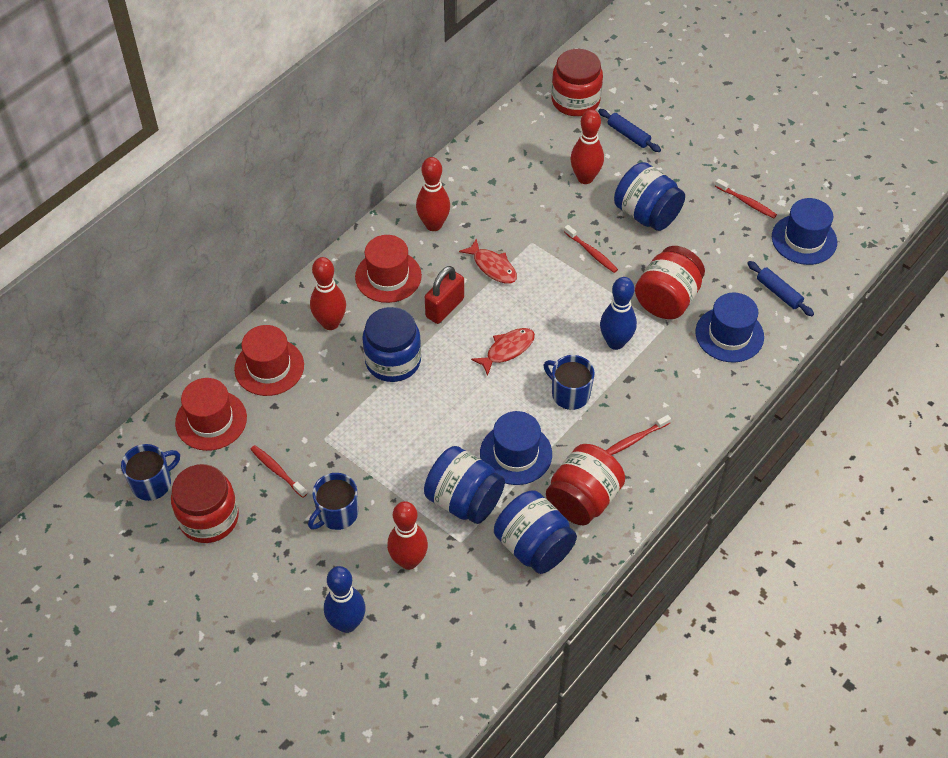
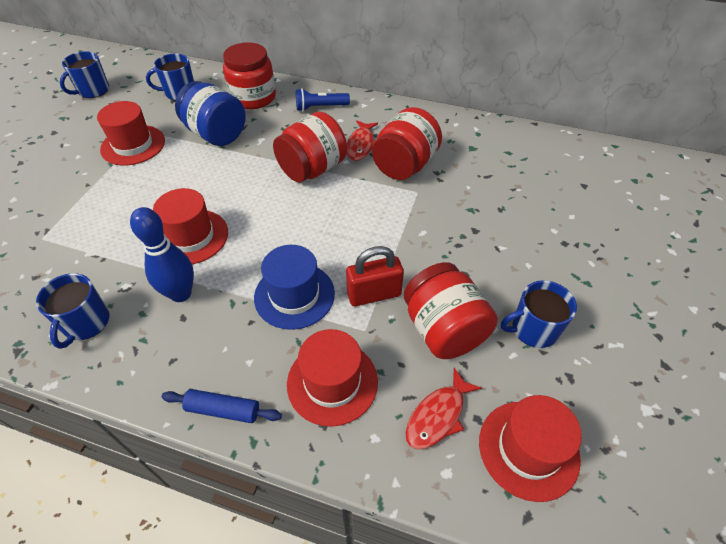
blue bowling pin: [324,566,366,633] [600,277,637,350] = 2 -> [130,207,194,302] = 1
blue flashlight: none = 0 -> [296,88,350,111] = 1
blue hat: [480,411,552,485] [695,293,764,363] [772,198,837,265] = 3 -> [254,245,335,330] = 1
blue jar: [362,307,421,382] [424,446,505,524] [494,490,577,574] [614,162,685,231] = 4 -> [175,81,246,146] = 1
blue mug: [121,444,180,501] [308,473,358,530] [544,355,595,410] = 3 -> [36,273,110,349] [60,51,109,98] [146,54,194,101] [501,280,577,348] = 4
blue rolling pin: [598,109,661,152] [747,261,814,316] = 2 -> [161,389,282,423] = 1
red bowling pin: [310,257,346,330] [387,501,428,570] [416,157,450,231] [570,109,604,184] = 4 -> none = 0
red hat: [175,378,247,451] [234,325,304,396] [355,235,422,303] = 3 -> [97,101,165,166] [153,188,228,264] [287,329,378,427] [479,395,582,502] = 4
red toothbrush: [250,445,307,498] [564,225,618,273] [606,415,671,455] [715,179,777,218] = 4 -> none = 0

